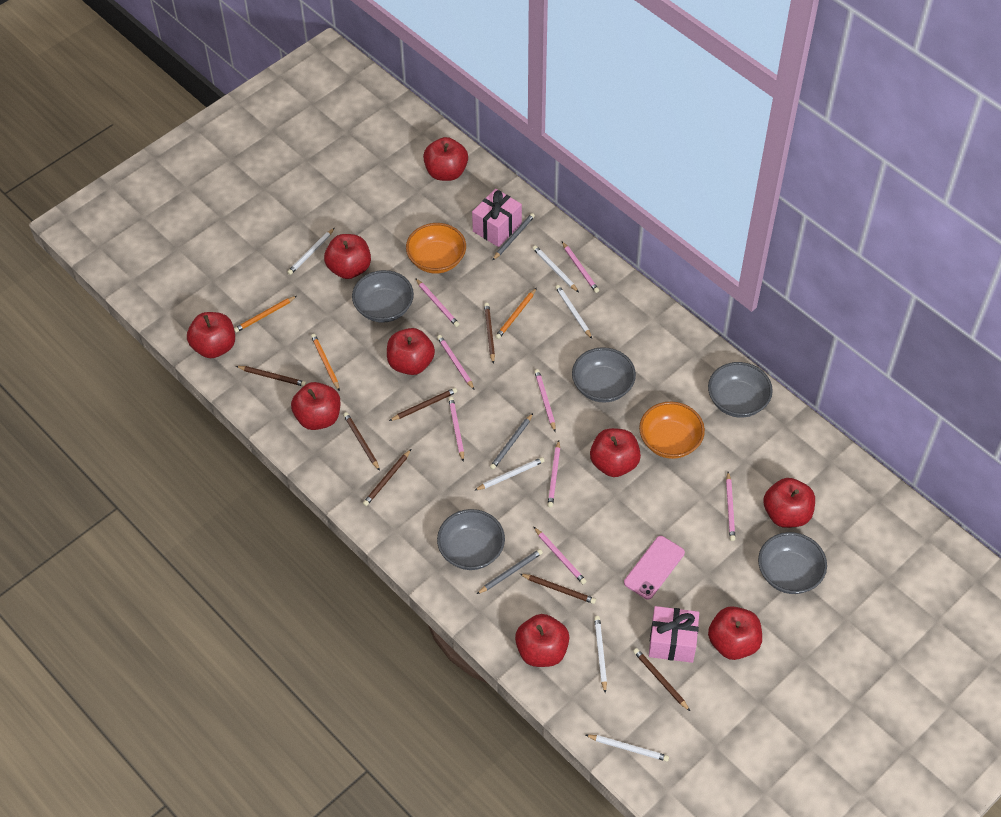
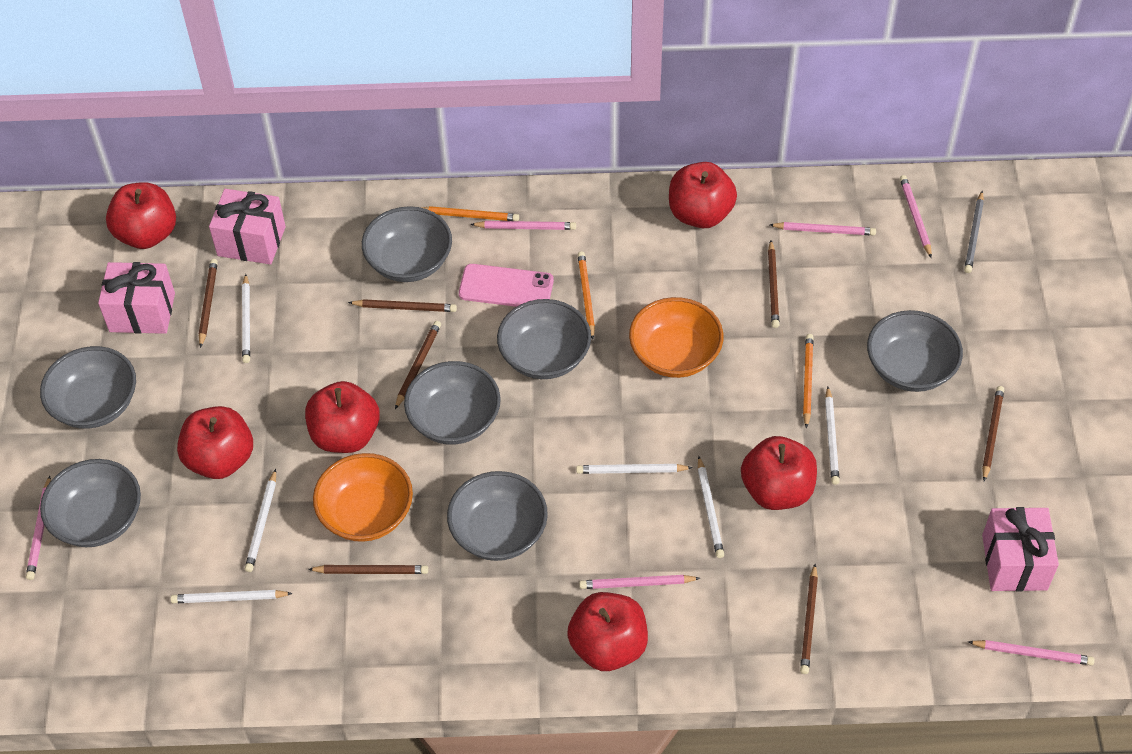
grey bowl: [352,270,414,323] [437,509,505,570] [572,347,636,403] [708,362,773,418] [758,532,827,594] = 5 -> [40,346,136,429] [40,459,141,547] [362,206,452,282] [404,361,501,445] [447,471,548,561] [497,299,591,379] [867,310,963,392] = 7
grey pencil: [477,549,543,594] [490,413,533,470] [492,213,535,260] = 3 -> [964,191,984,273] = 1
pink gift: [472,189,522,247] [649,606,699,663] = 2 -> [98,262,175,334] [209,189,286,265] [982,507,1059,592] = 3
pink pencil: [415,278,459,327] [437,335,475,390] [448,397,464,462] [534,369,556,432] [534,527,587,584] [548,440,560,507] [562,242,599,293] [726,472,735,541] = 8 -> [26,476,51,580] [470,221,576,230] [579,575,700,589] [770,222,876,236] [900,175,932,258] [968,640,1095,666] = 6
red apple: [187,312,235,358] [291,382,341,430] [324,234,371,279] [387,328,435,375] [423,137,468,181] [515,614,570,667] [590,428,641,477] [708,606,762,660] [763,478,815,528] = 9 -> [106,182,176,249] [177,406,253,479] [305,381,380,453] [567,592,648,671] [669,162,737,228] [741,436,817,510] = 6

